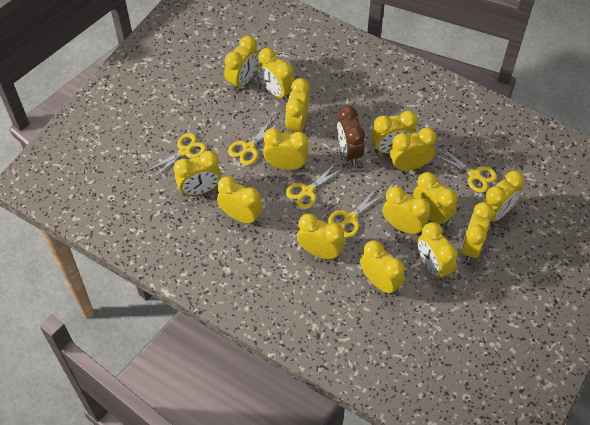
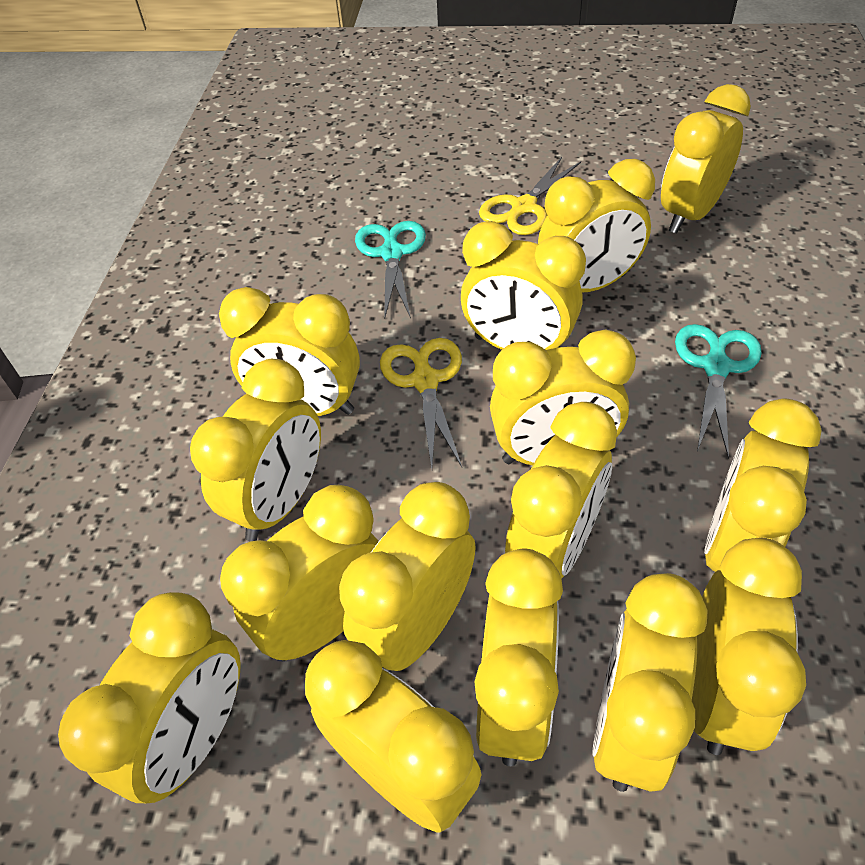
brown clock: [337,106,365,165] = 1 -> none = 0
turquoise scissors: none = 0 -> [355,221,426,319] [675,324,762,459] = 2
yellow scissors: [147,133,206,178] [228,118,279,165] [286,163,343,209] [328,189,383,238] [436,148,497,193] = 5 -> [380,338,462,469] [479,157,581,235] = 2

